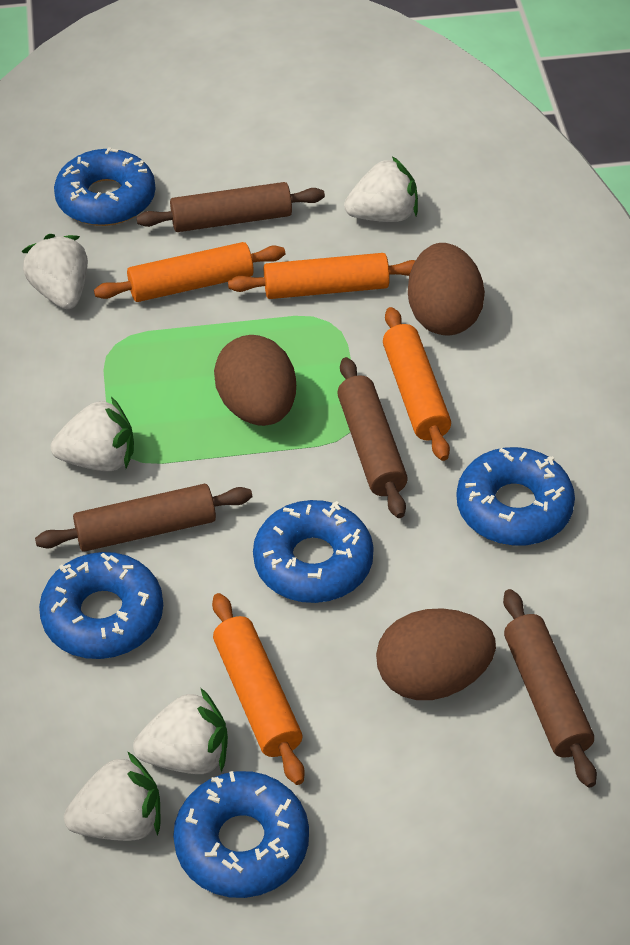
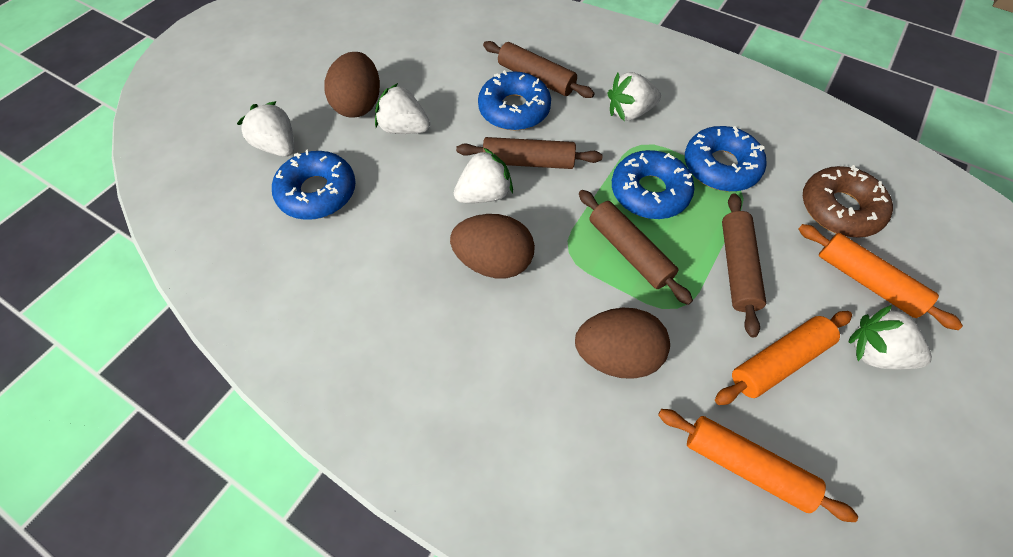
blue donut: [39,552,163,659] [54,147,156,226] [173,771,309,898] [253,500,374,603] [456,447,575,546] = 5 -> [272,149,356,220] [478,70,551,130] [612,150,694,219] [685,126,766,192] = 4
brown donut: none = 0 -> [803,165,893,238] = 1
orange rolling pin: [94,242,285,302] [212,593,305,785] [228,253,416,299] [383,307,451,461] = 4 -> [658,409,858,522] [715,311,852,405] [799,224,963,330] = 3

